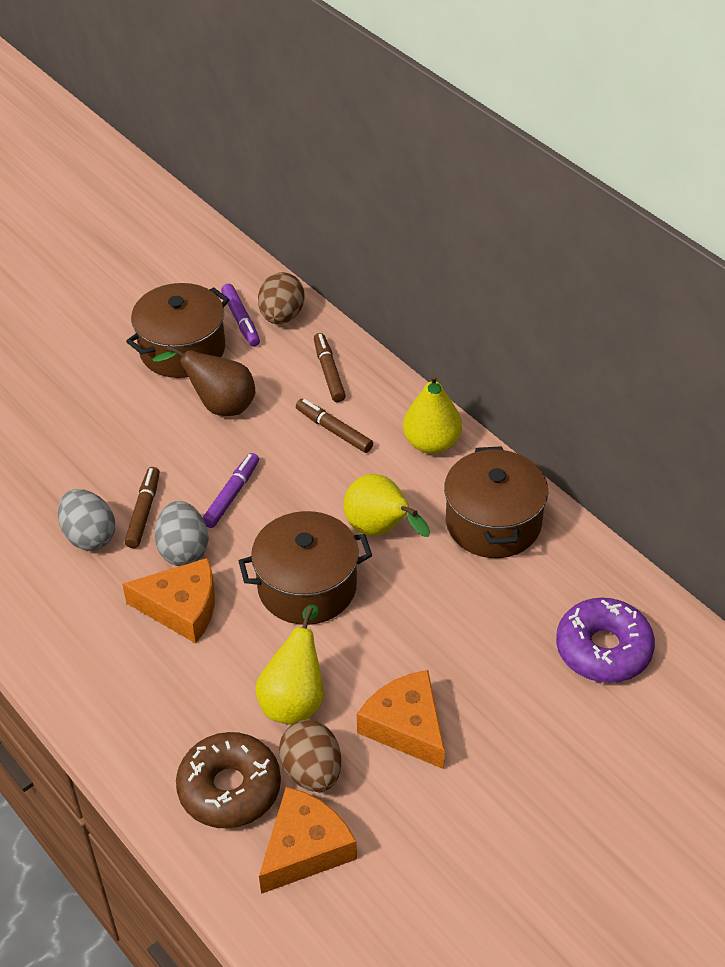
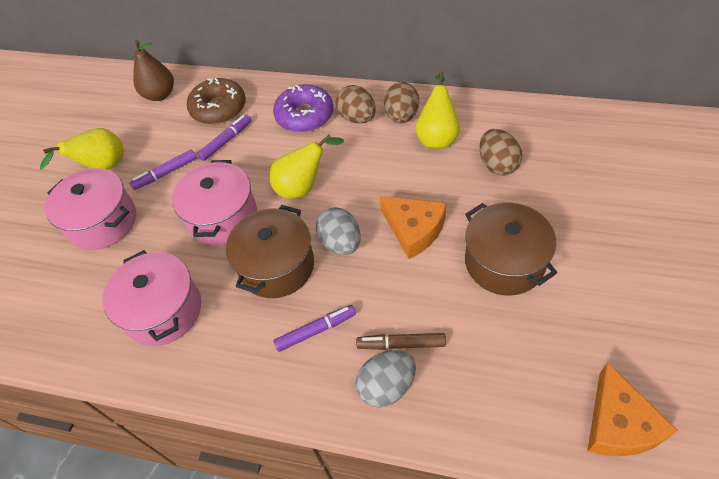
brown egg: [258,272,305,324] [279,720,341,792] = 2 -> [335,85,376,124] [384,82,419,123] [479,129,522,176] = 3
brown marker: [125,467,160,548] [296,399,373,453] [314,333,346,402] = 3 -> [356,333,446,350] = 1
brown pot: [126,283,230,378] [239,511,372,625] [444,446,548,558] = 3 -> [226,205,314,298] [465,203,557,296] = 2
orange cheese: [122,558,215,643] [259,787,357,894] [357,670,445,769] = 3 -> [380,196,446,259] [588,362,678,456] = 2
pink pot: none = 0 -> [45,168,136,250] [102,250,201,346] [172,160,257,245] = 3
purple marker: [203,453,259,528] [221,284,260,347] = 2 -> [129,150,197,190] [197,115,252,161] [273,305,356,352] = 3

